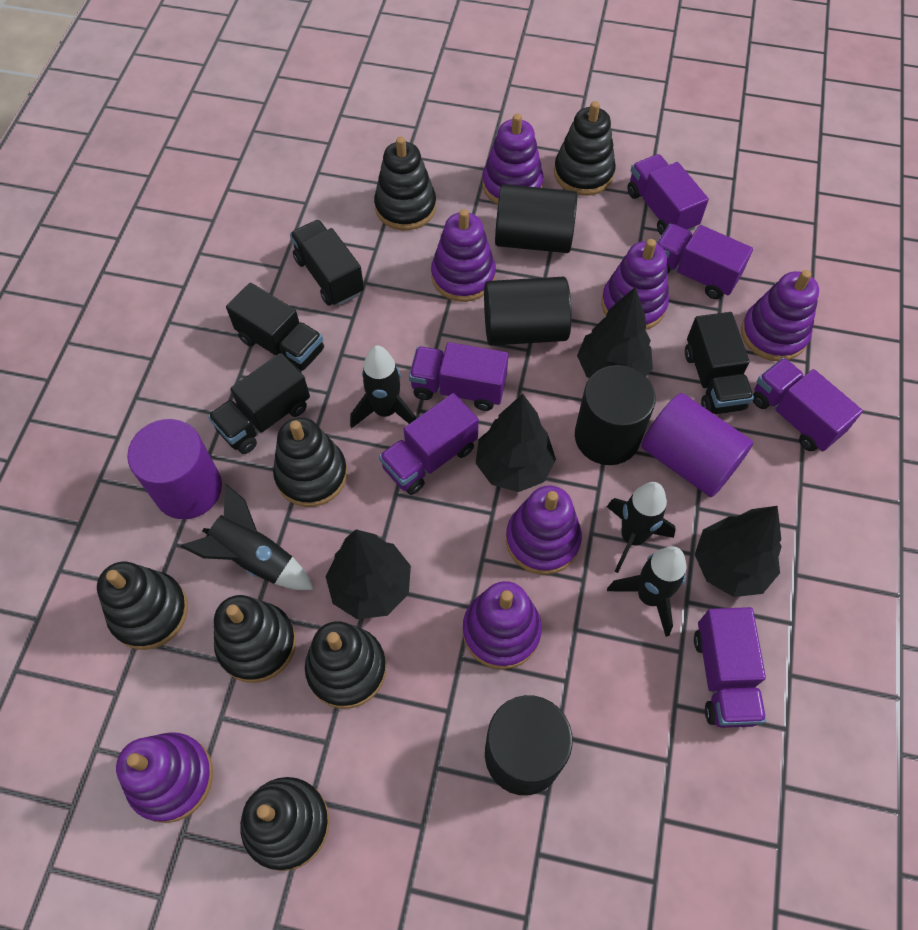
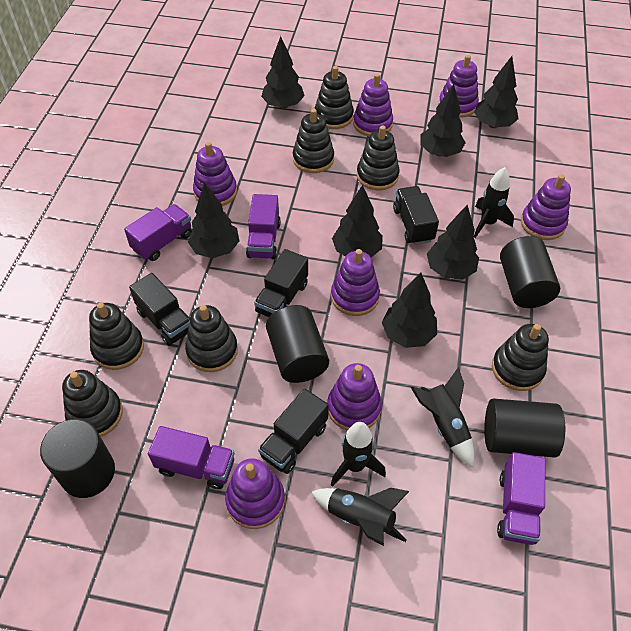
black tree: [325,529,411,619] [476,394,556,492] [577,287,653,378] [695,506,782,597] = 4 -> [188,183,239,258] [261,36,305,109] [332,185,383,257] [382,273,437,348] [420,84,466,157] [427,205,479,280] [474,56,519,128] = 7
purple cylinder: [127,419,222,519] [641,393,753,497] = 2 -> none = 0
purple truck: [379,393,479,495] [409,342,509,411] [627,154,709,236] [656,224,753,299] [694,607,766,728] [753,358,863,451] = 6 -> [124,204,192,261] [148,426,235,489] [246,194,281,259] [497,452,546,545] = 4

